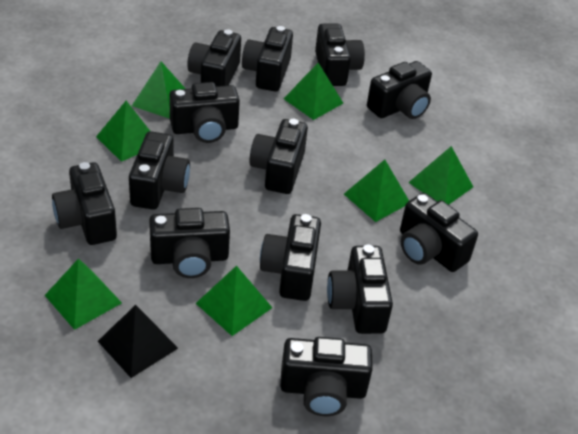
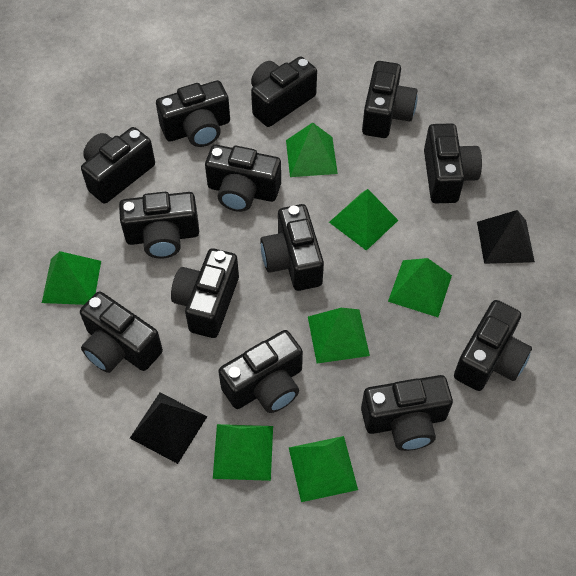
black pyramid: [98,305,178,378] = 1 -> [130,392,207,464] [477,210,535,264] = 2

